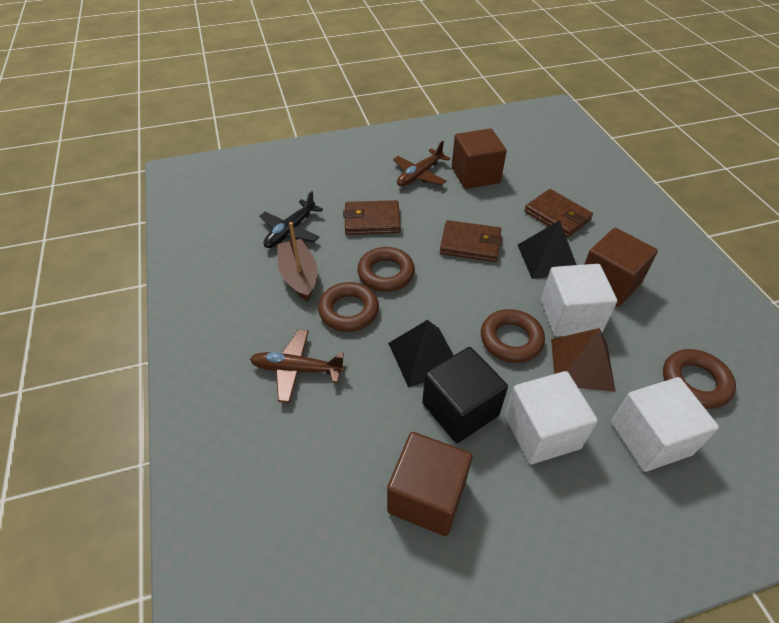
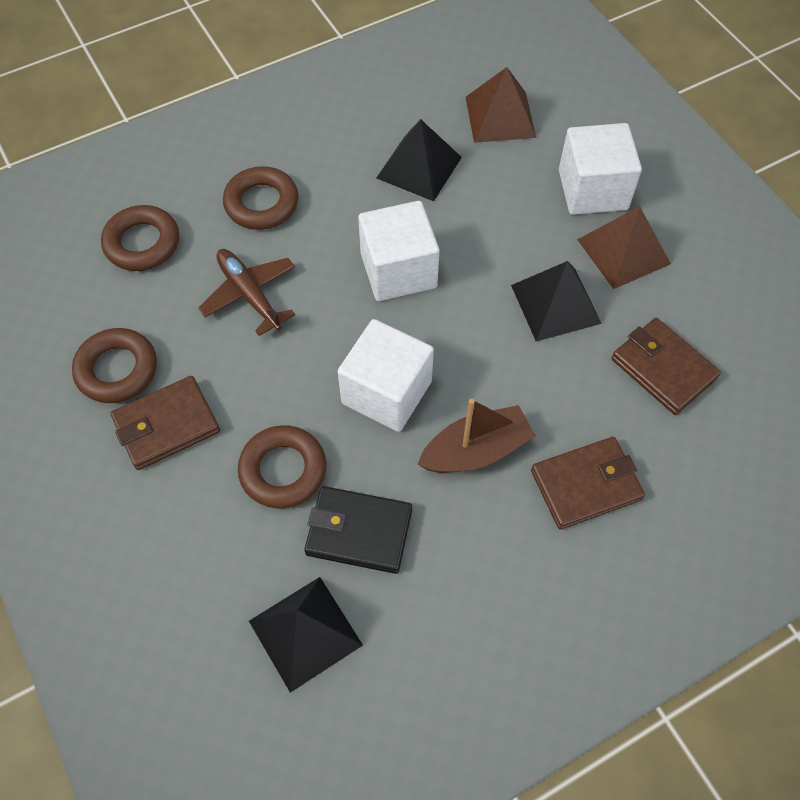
black cube: [422,347,508,443] = 1 -> none = 0
black plane: [259,191,323,248] = 1 -> none = 0
black pyramid: [388,320,454,388] [518,220,576,279] = 2 -> [249,577,363,693] [377,119,462,201] [511,261,602,341] = 3
black wallet: none = 0 -> [304,486,412,574] = 1
brown cube: [387,432,472,536] [452,129,507,189] [584,228,658,307] = 3 -> none = 0
brown plane: [250,329,345,403] [393,141,451,186] = 2 -> [198,249,295,336] = 1
brown pyramid: [551,328,616,392] = 1 -> [466,67,536,143] [577,206,671,289] = 2

